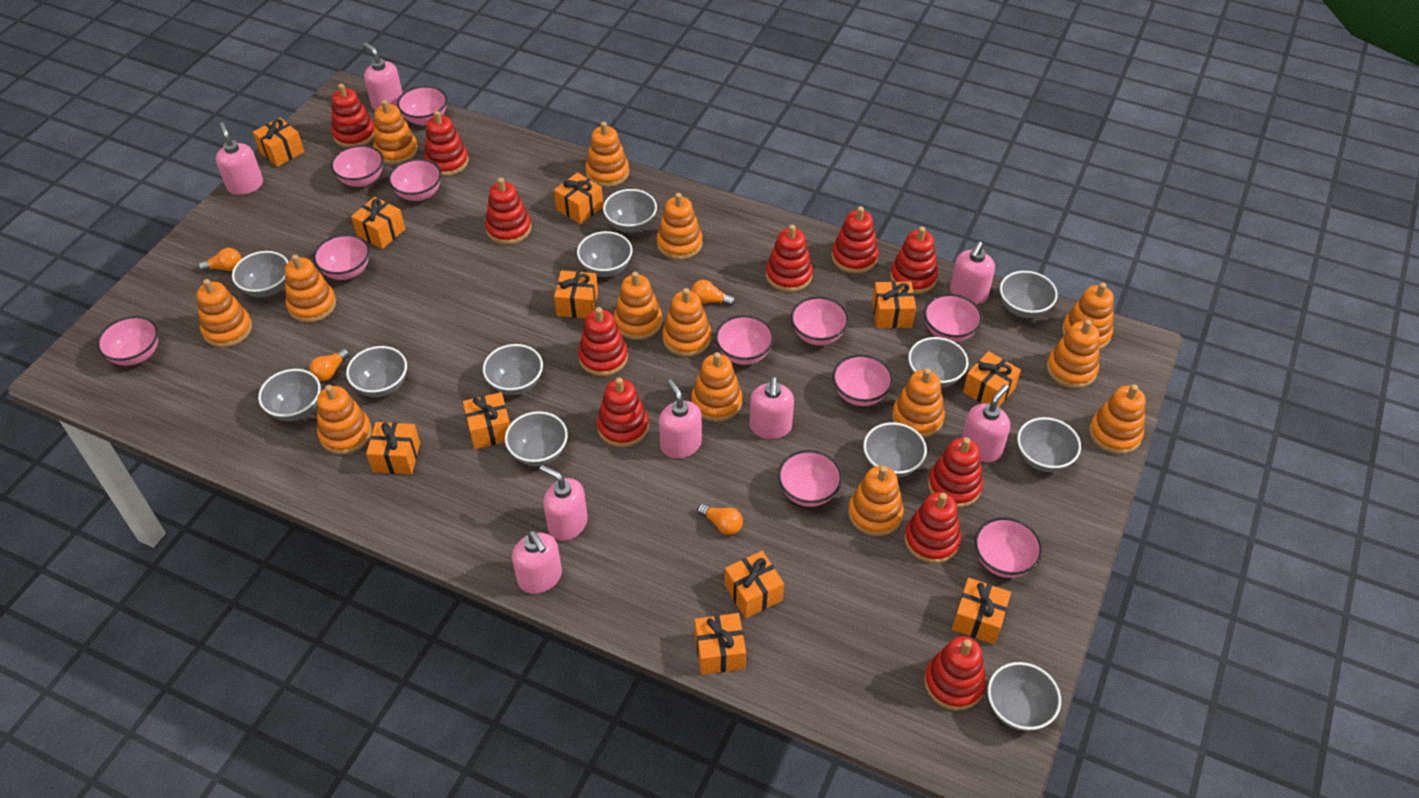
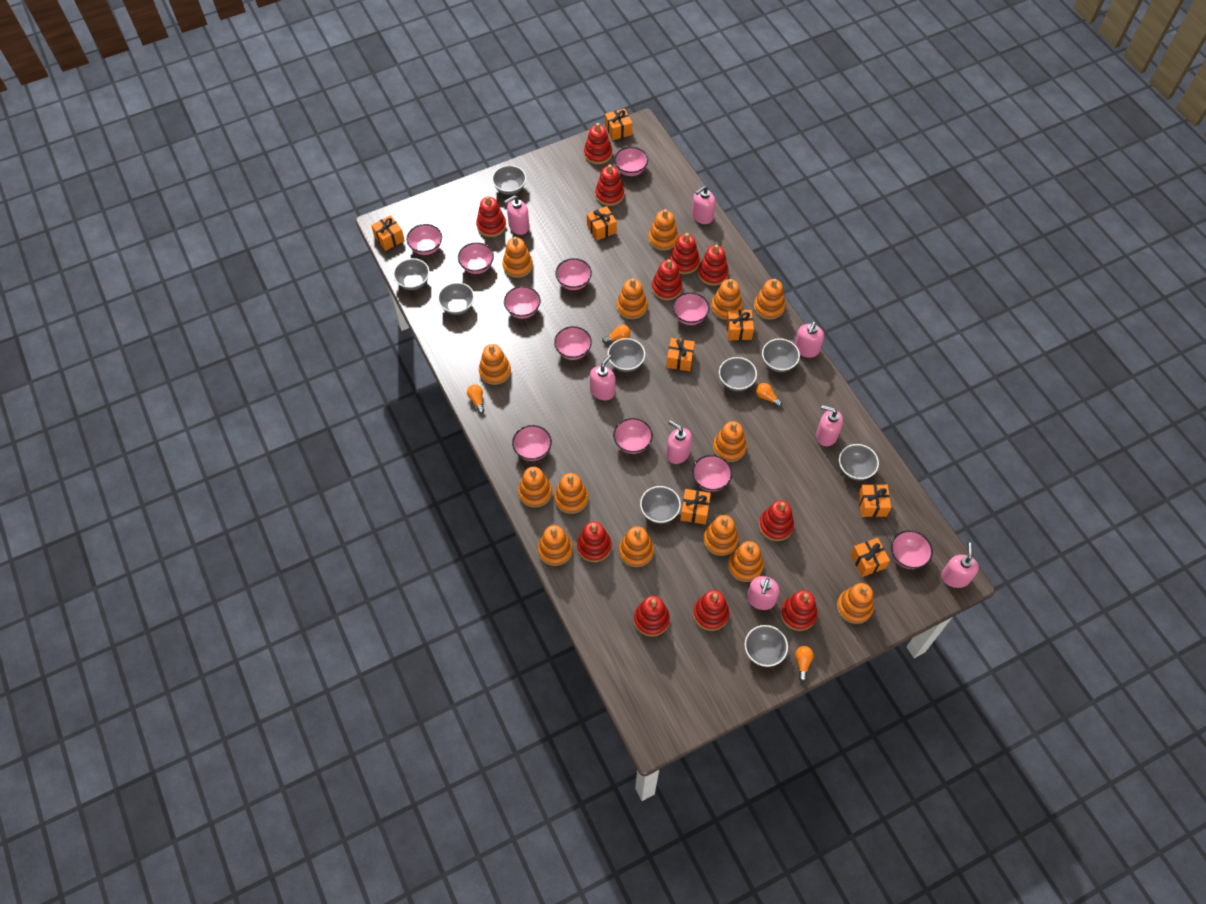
grey bowl: [232,251,288,297] [258,369,321,421] [346,346,407,397] [483,344,543,395] [505,411,568,466] [577,231,633,277] [603,189,657,233] [863,422,927,478] [908,337,969,388] [988,662,1061,731] [1000,271,1058,318] [1017,417,1081,472] = 12 -> [393,258,430,290] [438,282,474,315] [492,165,526,195] [608,338,645,372] [640,486,681,524] [719,357,757,391] [745,625,788,667] [762,338,800,372] [839,444,879,480] = 9
orange gift: [253,117,305,167] [351,197,405,249] [366,422,420,474] [463,392,510,449] [554,172,603,224] [554,270,598,318] [695,613,746,675] [725,551,784,618] [873,281,916,328] [952,578,1011,644] [963,351,1021,406] = 11 -> [371,215,405,251] [587,206,617,241] [605,108,632,140] [666,338,695,371] [680,489,711,525] [726,310,754,341] [850,538,890,577] [858,484,891,517] = 8

